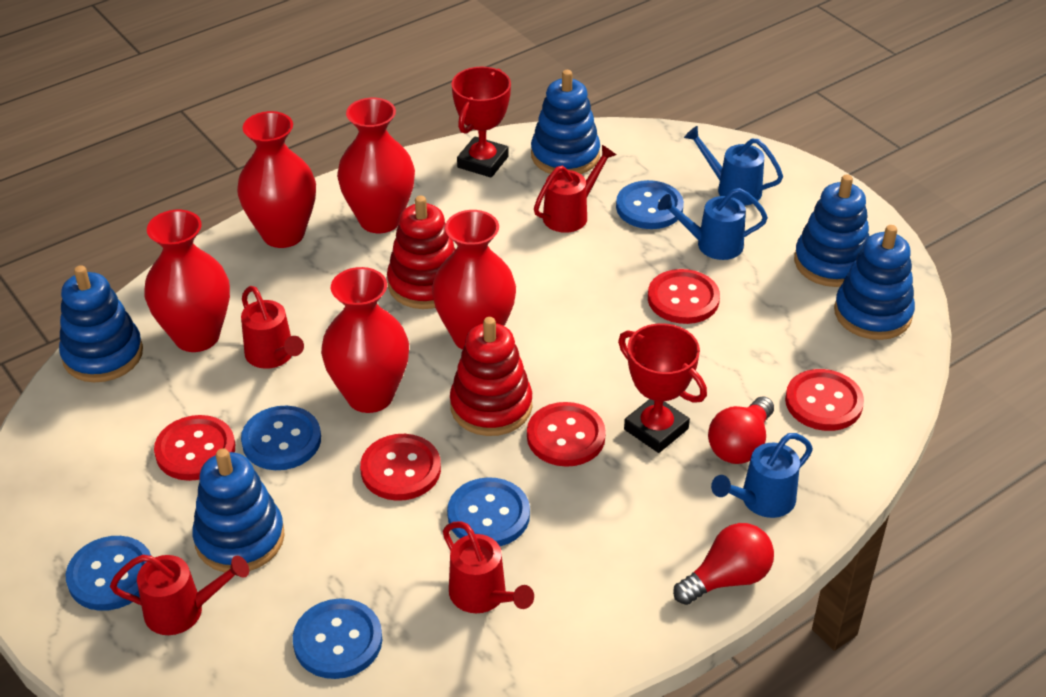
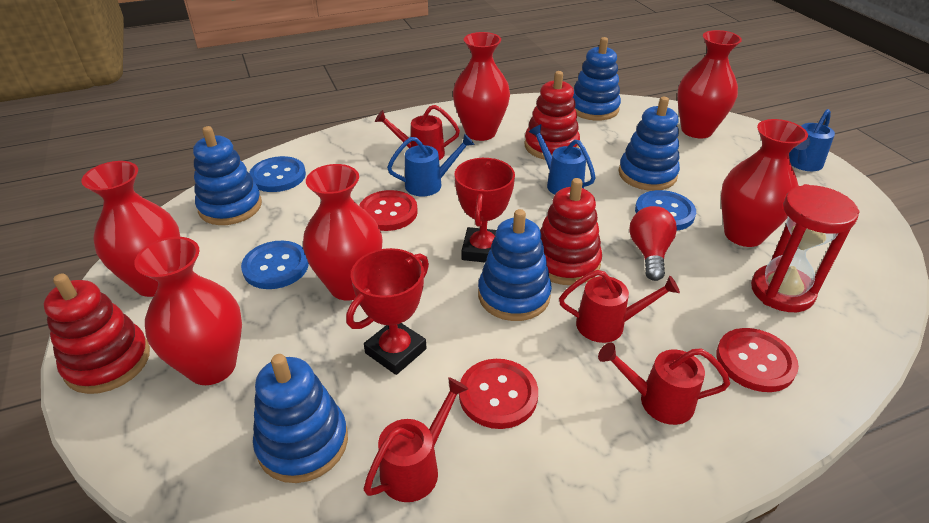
blue button: [66,536,151,611] [241,406,321,470] [293,599,382,679] [447,477,530,546] [616,180,684,229] = 5 -> [241,241,309,289] [249,156,306,192] [635,190,696,231] = 3
red button: [154,415,235,481] [360,434,441,501] [527,402,606,467] [648,269,720,324] [785,369,864,431] = 5 -> [359,190,418,231] [459,359,538,429] [716,328,799,392] = 3
red hourglass: none = 0 -> [751,184,860,312] = 1
red light bulb: [673,523,774,605] [708,396,774,464] = 2 -> [629,206,677,281] = 1
red stacking toy: [387,196,456,309] [450,317,532,436] = 2 -> [44,273,150,394] [524,71,580,160] [540,178,602,285] = 3
red vase: [144,210,230,352] [237,111,316,248] [321,267,409,413] [337,98,415,233] [432,210,516,350] = 5 -> [81,161,180,297] [134,237,242,385] [303,164,383,300] [453,32,510,141] [677,30,742,138] [721,119,808,247] = 6

